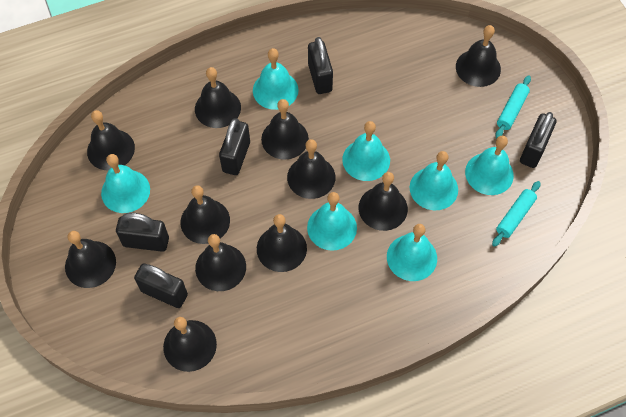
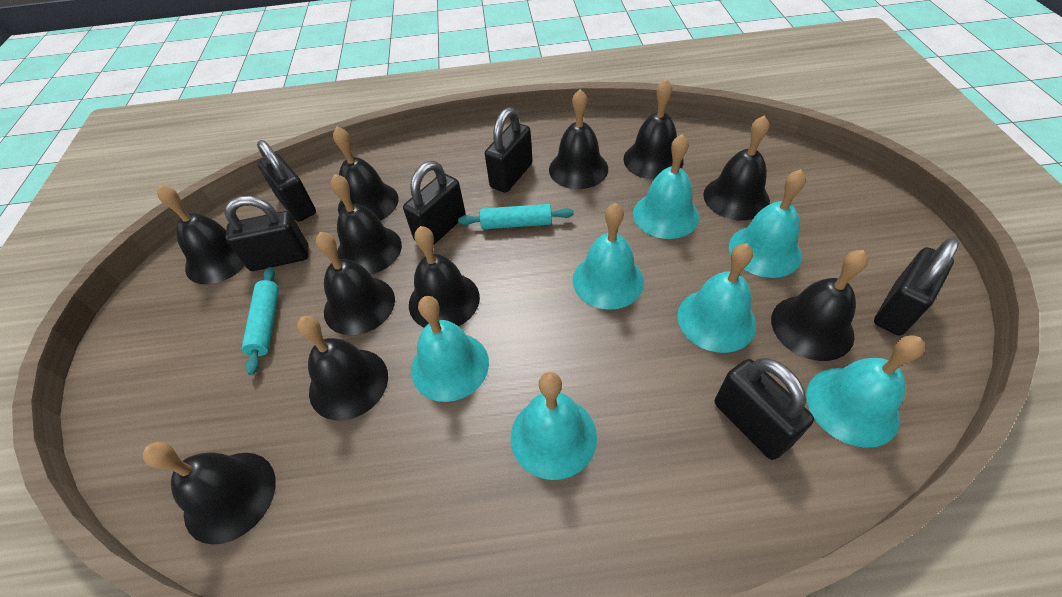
black padlock: [116,213,169,252] [134,263,188,308] [219,118,250,175] [308,37,333,94] [520,112,556,168] = 5 -> [225,196,309,271] [257,140,316,222] [403,161,466,246] [485,108,533,193] [715,358,814,460] [874,238,959,336] = 6

